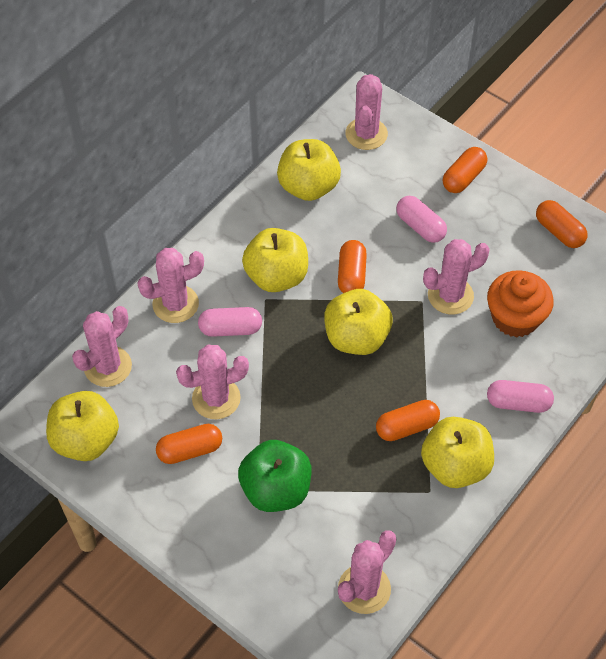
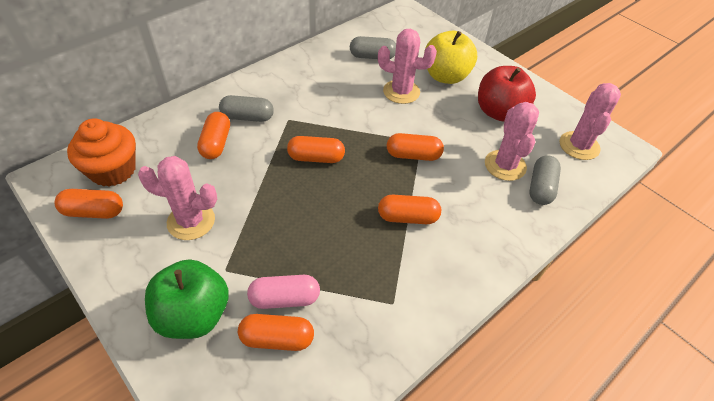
grey capsule: none = 0 -> [219,95,274,122] [350,36,396,59] [530,155,561,205] = 3
orange capsule: [156,424,222,464] [338,240,367,293] [376,400,440,441] [443,147,487,193] [536,200,588,248] = 5 -> [55,189,123,219] [197,112,230,159] [238,314,314,351] [287,136,345,163] [378,195,441,224] [387,133,444,161] = 6
pink cactus: [72,306,132,387] [137,248,204,323] [176,345,249,419] [338,530,396,614] [345,74,388,150] [423,239,490,315] = 6 -> [138,156,217,240] [378,29,437,104] [485,102,539,181] [560,83,621,160] = 4
pink capsule: [198,307,262,337] [396,196,447,243] [487,380,554,413] = 3 -> [247,275,320,309] = 1
red apple: none = 0 -> [478,66,536,121] = 1
yellow apple: [46,391,119,461] [242,228,308,292] [277,139,341,201] [324,289,393,355] [421,417,494,488] = 5 -> [424,31,477,84] = 1

